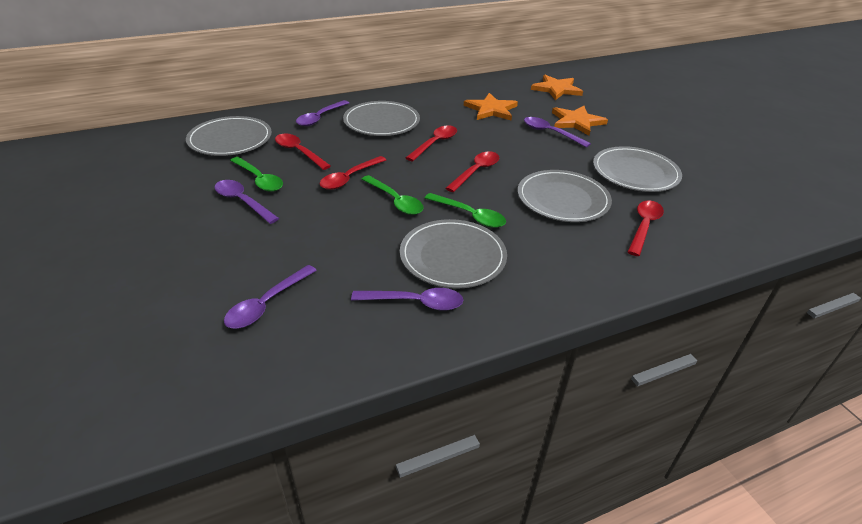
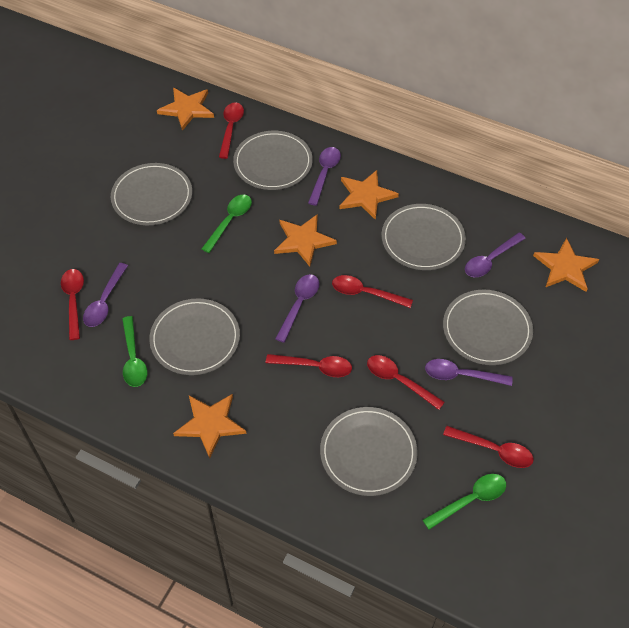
grey plate: [186,116,272,156] [343,101,420,136] [400,219,507,289] [518,170,612,222] [593,146,682,192] = 5 -> [111,163,192,225] [149,298,240,375] [233,131,313,190] [320,407,418,496] [381,204,466,270] [443,290,533,365] = 6
orange star: [464,93,518,120] [531,75,583,100] [552,106,608,135] = 3 -> [157,88,214,131] [173,394,246,458] [274,214,337,266] [339,170,399,220] [533,238,599,292] = 5
red spoon: [275,134,331,170] [319,156,386,190] [406,125,457,161] [445,151,499,192] [627,200,664,256] = 5 -> [61,269,84,340] [219,102,244,159] [266,354,352,377] [332,275,413,308] [367,355,445,410] [443,426,534,468] = 6

